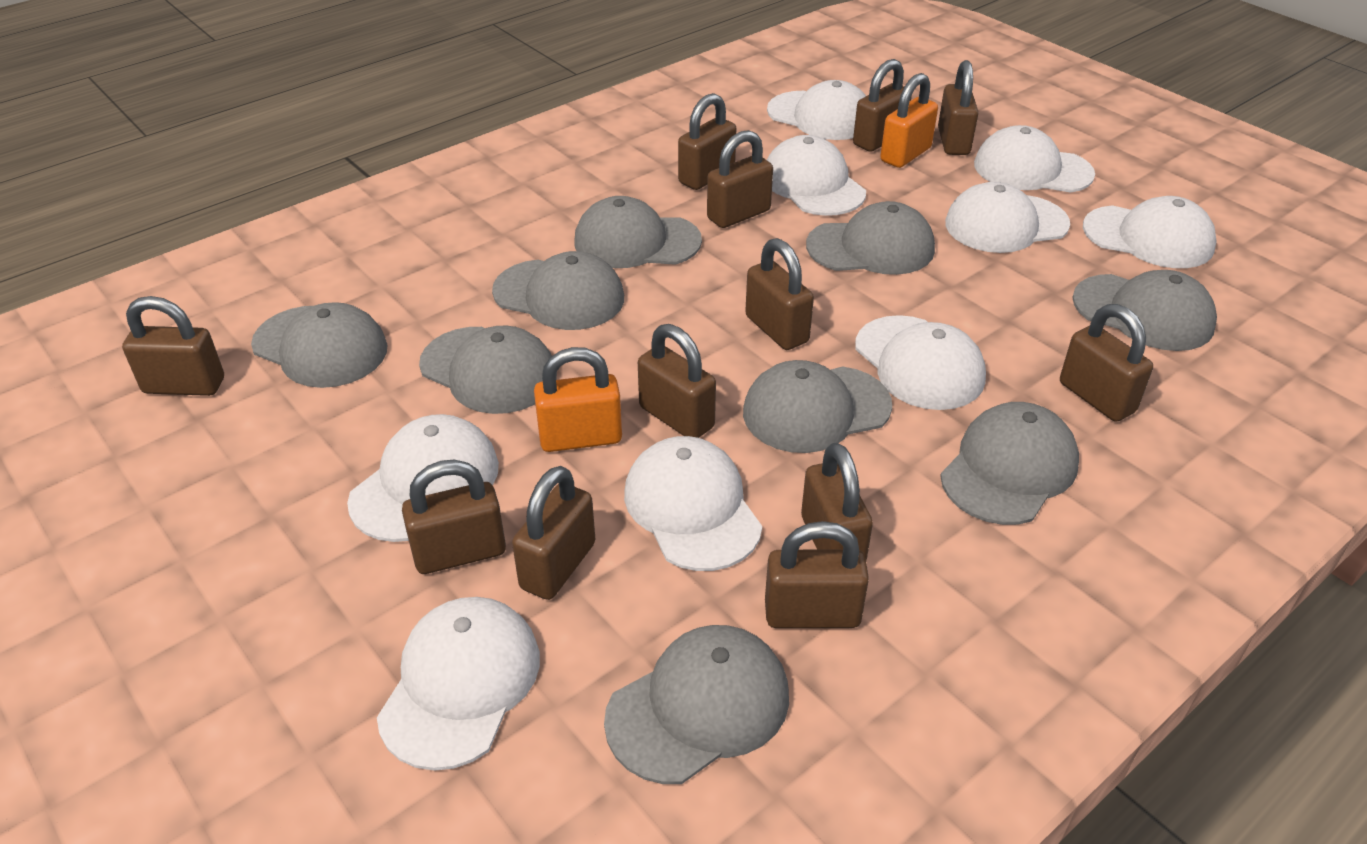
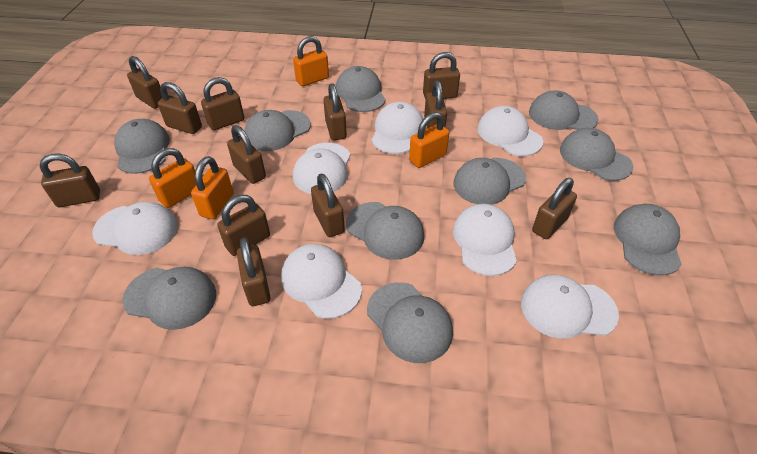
grey cap: [251,302,388,388] [419,326,557,414] [492,251,624,330] [575,196,702,268] [604,625,789,784] [743,360,892,453] [806,201,935,275] [940,402,1079,525] [1072,270,1217,351] = 9 -> [114,119,170,174] [122,267,216,330] [244,110,311,151] [336,66,386,112] [346,202,424,260] [367,282,453,363] [454,158,526,205] [529,90,599,130] [560,128,633,181] [614,204,682,276] = 10
orange padlock: [534,347,622,452] [880,73,938,168] = 2 -> [149,148,196,208] [191,156,233,219] [293,36,329,86] [409,112,449,168] = 4
white cap: [347,414,499,542] [377,597,540,771] [624,436,762,571] [767,80,866,140] [767,135,866,216] [855,315,986,410] [945,182,1070,253] [974,125,1095,193] [1083,196,1217,268] = 9 -> [92,202,178,255] [281,244,362,319] [293,143,350,194] [371,102,423,154] [453,204,517,276] [477,106,543,156] [521,274,619,339] = 7

